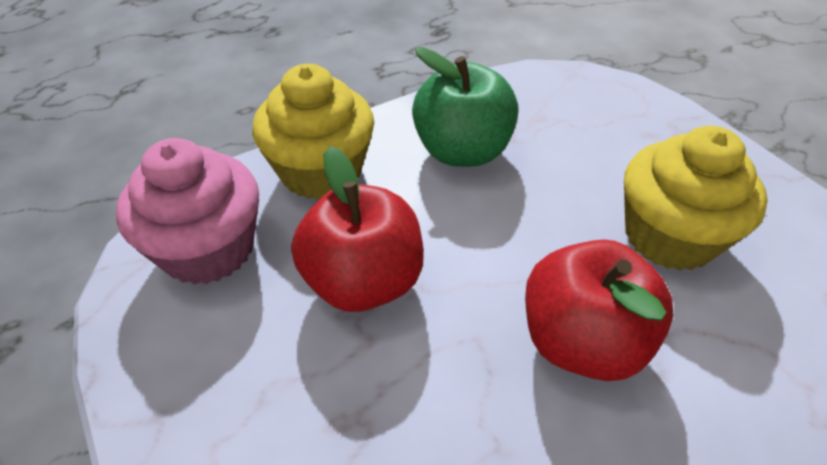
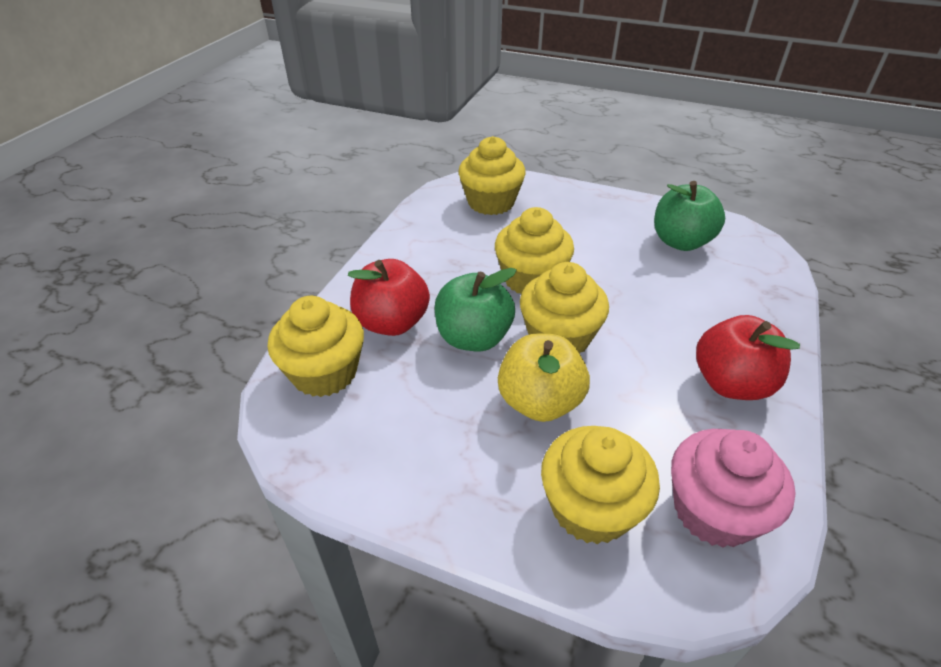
green apple: [412,47,518,167] = 1 -> [435,268,517,351] [654,181,725,251] = 2
yellow apple: none = 0 -> [498,334,590,422] = 1
yellow cupcake: [252,64,374,200] [624,126,768,271] = 2 -> [268,296,364,397] [458,136,526,215] [495,207,574,294] [520,262,609,354] [541,426,660,545] = 5

